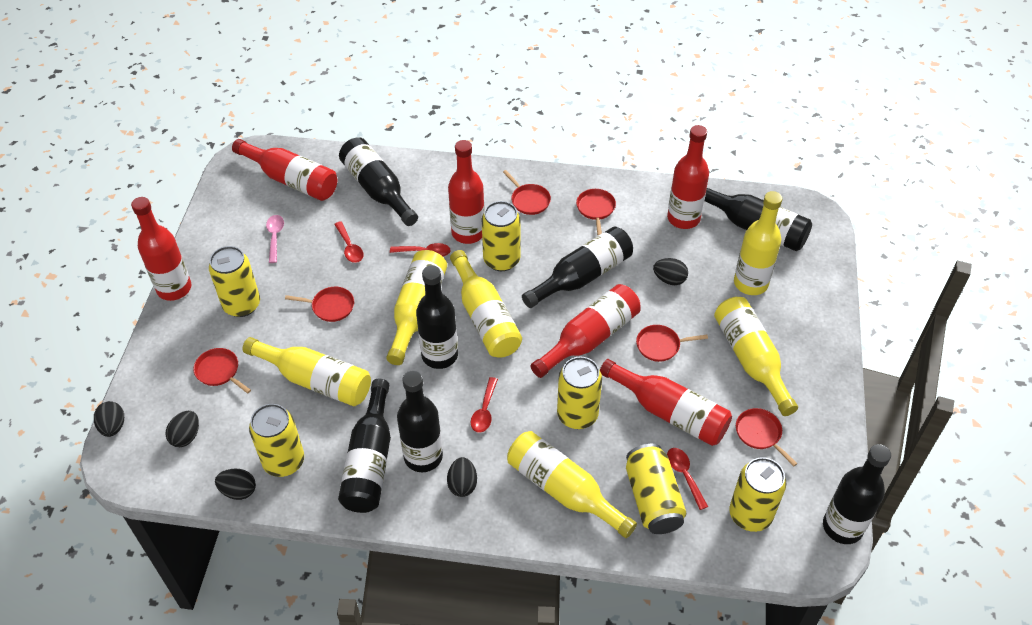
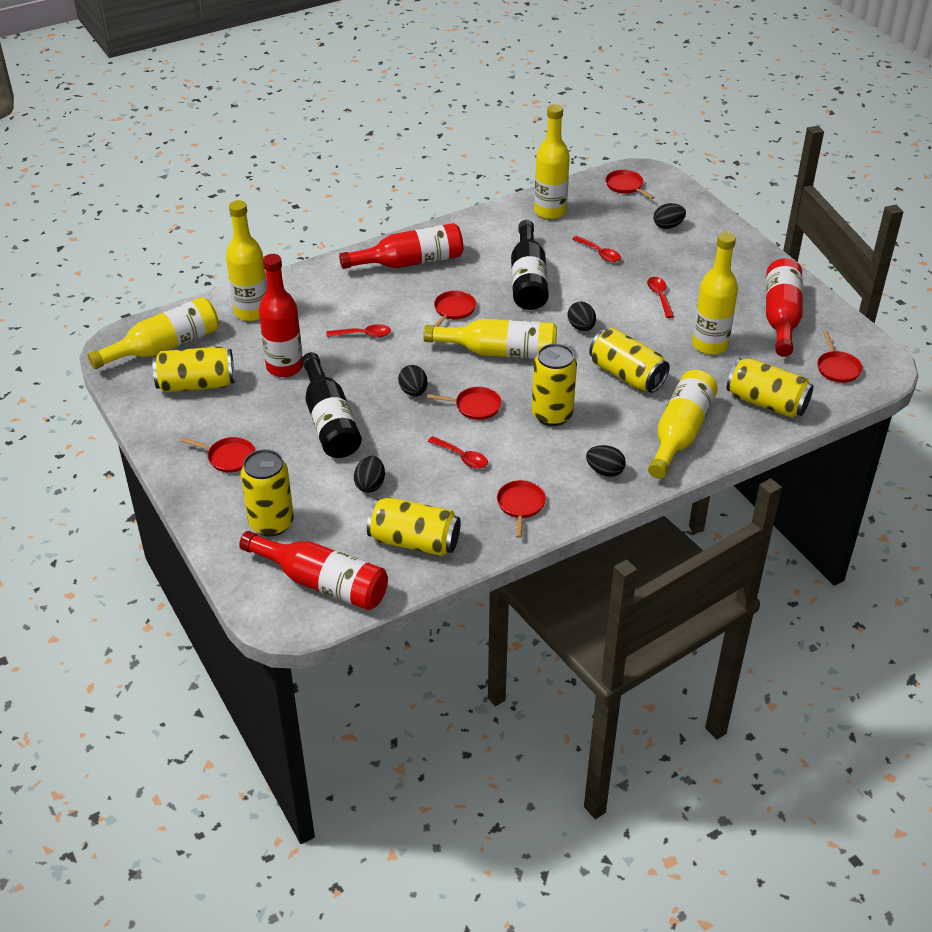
black bottle: [338,379,391,513] [339,137,418,226] [397,371,443,472] [416,265,458,369] [522,227,633,308] [705,188,812,251] [823,444,891,544] = 7 -> [302,352,362,458] [511,220,549,310] = 2
pink spoon: [266,215,284,263] = 1 -> none = 0
red bottle: [131,197,191,301] [232,139,337,201] [448,140,485,244] [530,284,641,378] [600,359,732,446] [667,125,709,229] = 6 -> [239,531,388,610] [259,254,303,377] [339,223,463,269] [766,258,803,357] = 4

